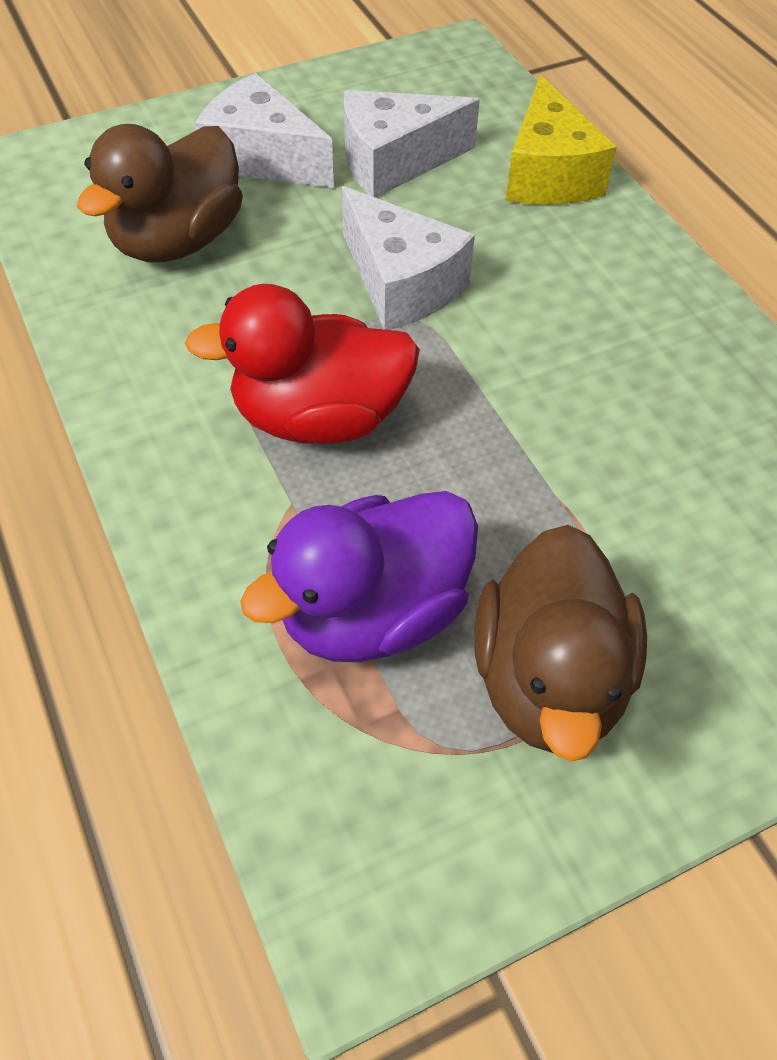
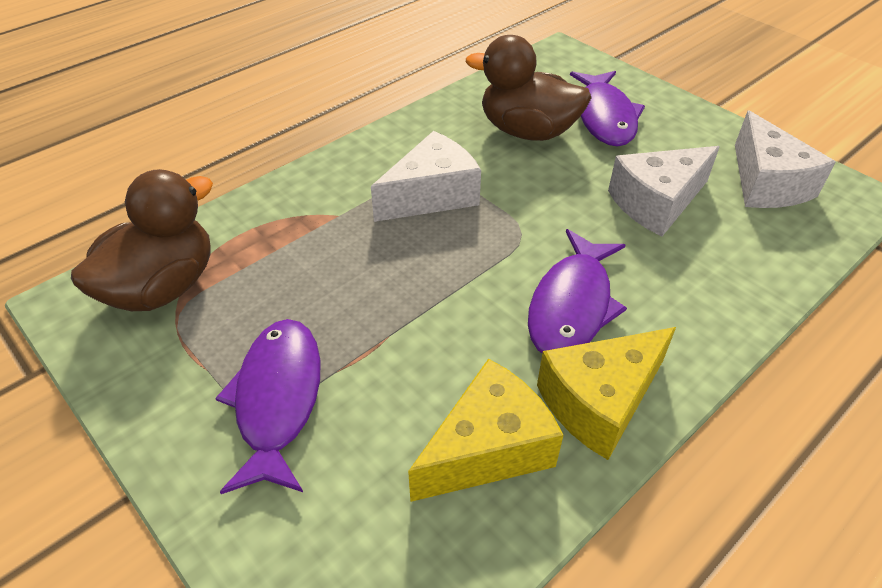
purple duck: [240,491,478,662] = 1 -> none = 0
purple fish: none = 0 -> [215,319,320,494] [528,229,627,353] [570,71,645,146] = 3
red duck: [185,284,420,444] = 1 -> none = 0
yellow cheese: [506,75,617,205] = 1 -> [408,359,564,502] [537,327,676,460] = 2

